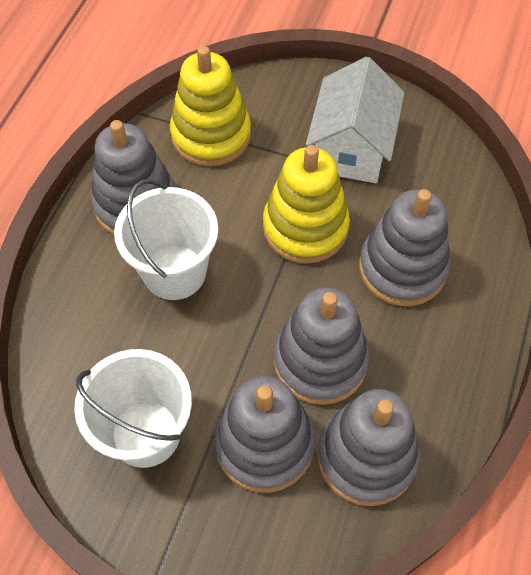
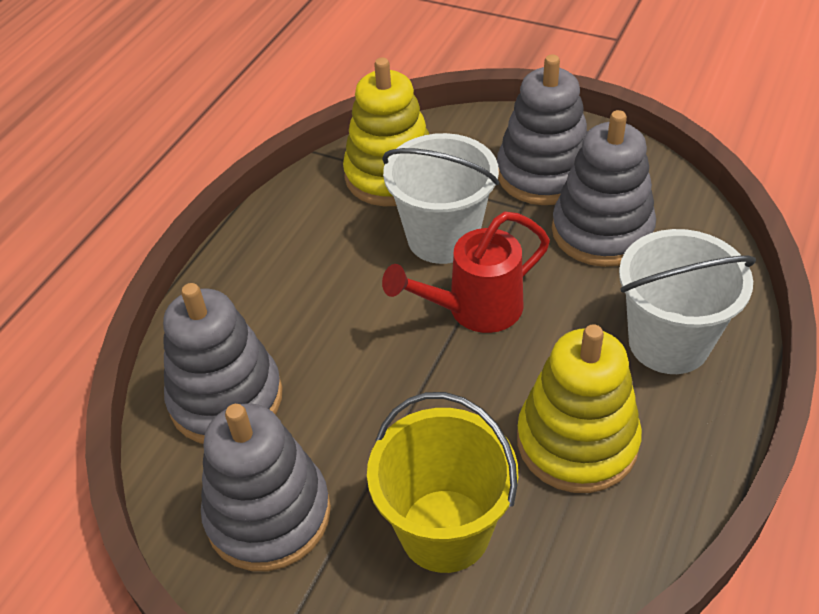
grey stacking toy: [91,120,176,235] [214,376,315,493] [274,287,369,405] [317,389,420,506] [359,189,450,306] = 5 -> [163,283,283,444] [201,403,331,571] [497,54,587,205] [552,110,656,267] = 4
red watering can: none = 0 -> [382,212,550,333] = 1
white house: [306,57,405,183] = 1 -> none = 0
yellow bucket: none = 0 -> [367,392,518,573] = 1

